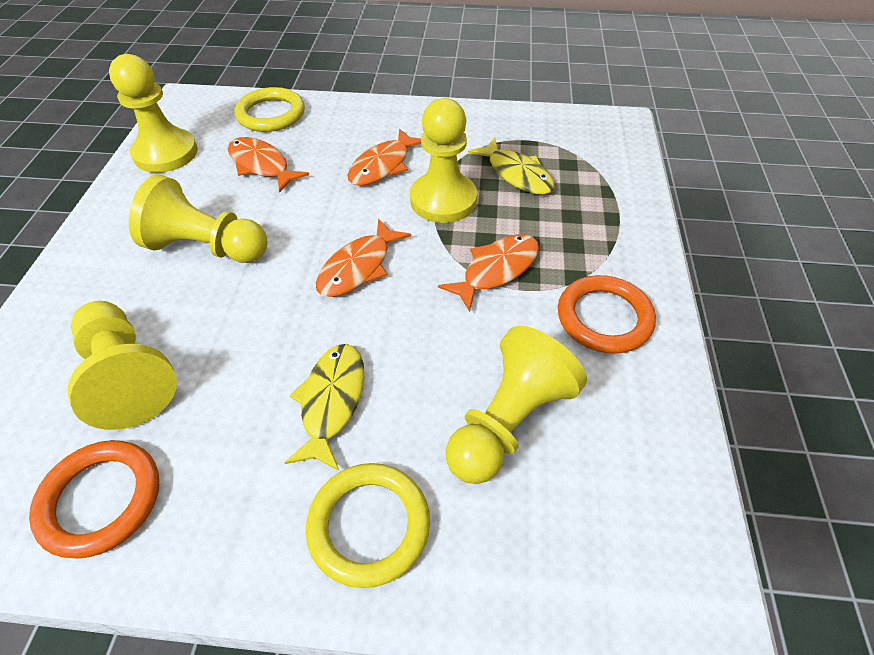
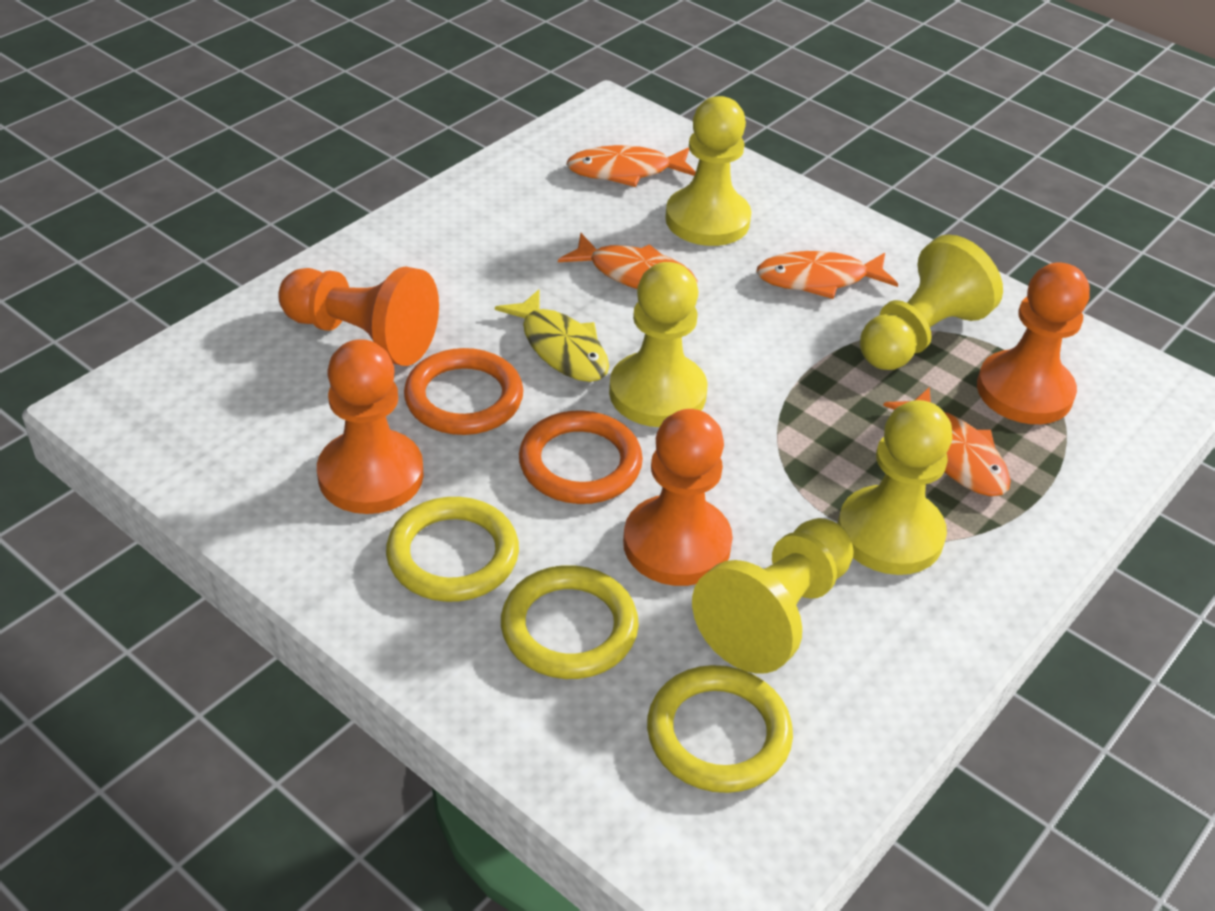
orange pawn: none = 0 -> [278,266,439,366] [317,339,424,514] [623,409,733,586] [977,262,1090,424] = 4
yellow fish: [284,344,364,471] [468,138,554,195] = 2 -> [495,289,609,382] = 1
yellow ring: [235,87,305,132] [306,463,430,588] = 2 -> [386,497,519,602] [501,565,639,679] [647,665,793,793] = 3

